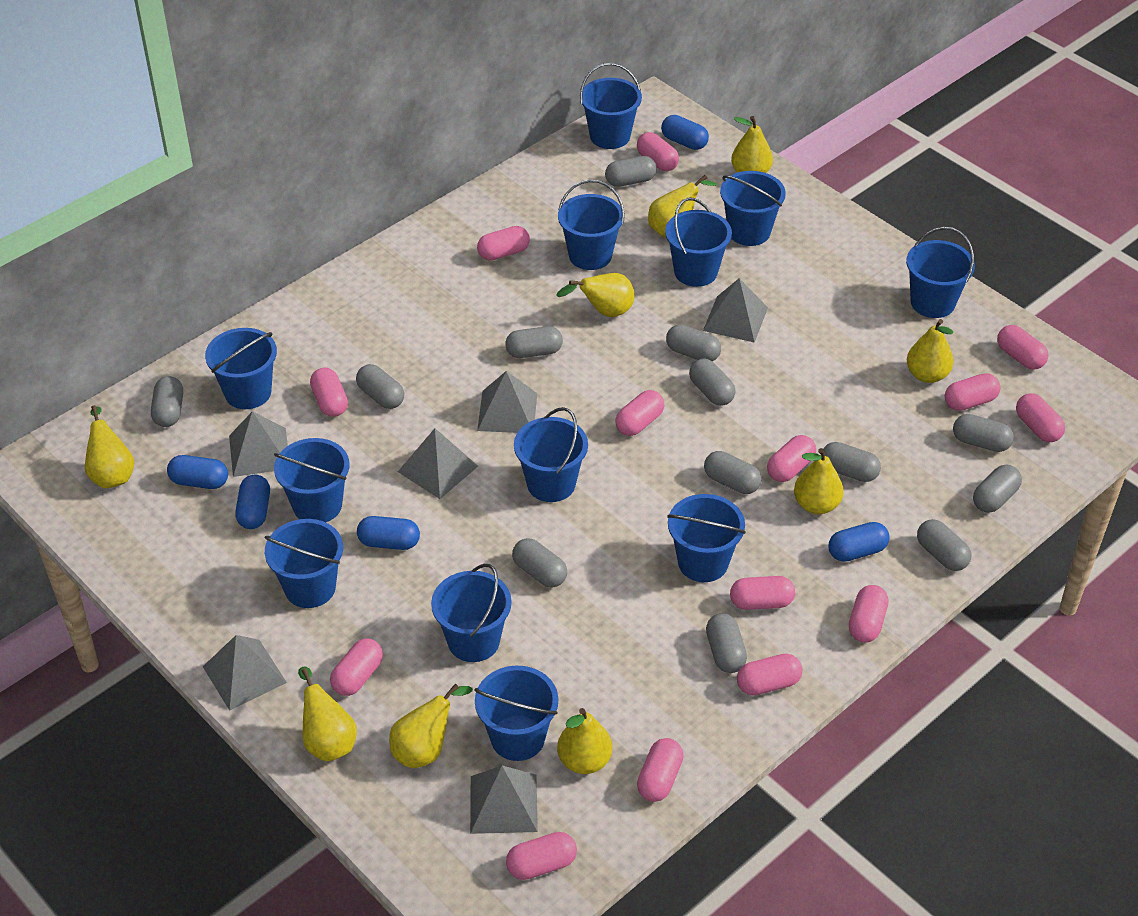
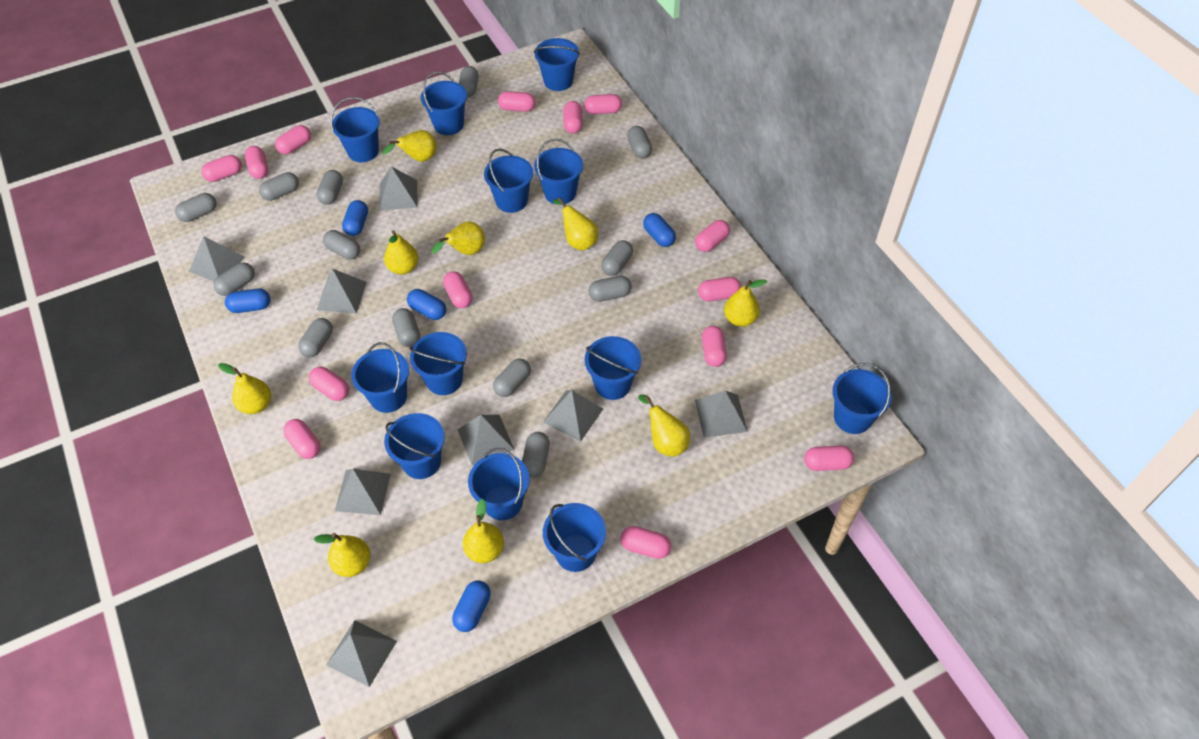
grey pyramid: [203,635,287,711] [229,411,288,477] [398,428,478,499] [470,766,538,834] [477,371,537,433] [703,278,768,343] = 6 -> [189,236,245,281] [317,268,367,314] [326,620,397,687] [335,469,391,515] [379,167,417,211] [457,415,515,465] [543,390,603,442] [695,391,748,438] = 8

